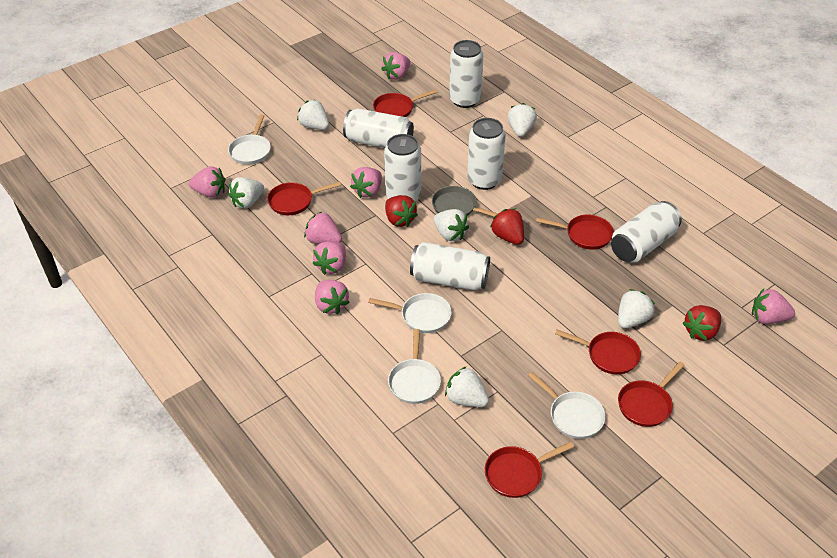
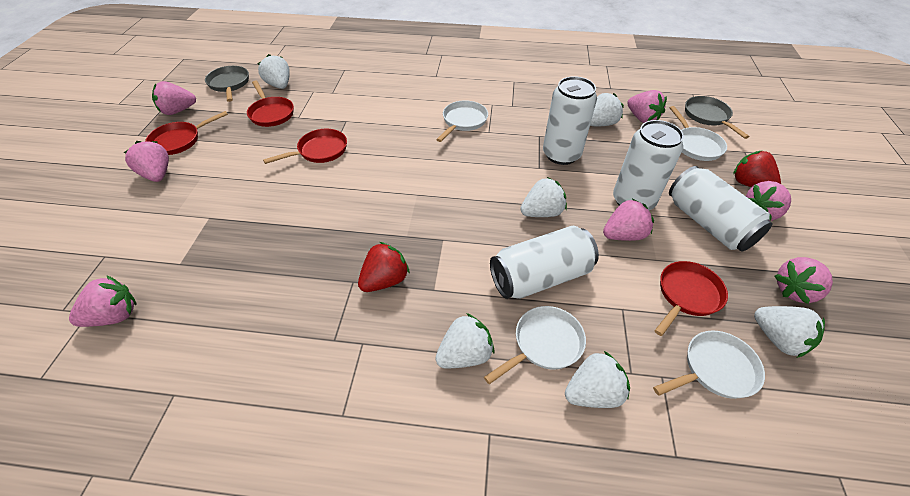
grey pan: [432,186,498,217] = 1 -> [205,66,249,102] [685,96,749,139] = 2
red pan: [267,182,341,215] [373,89,437,117] [485,442,574,498] [536,215,614,249] [555,329,641,375] [618,362,685,427] = 6 -> [145,111,228,155] [247,81,294,127] [263,129,347,164] [654,261,728,336] = 4
red strawberry: [385,195,418,227] [490,209,524,245] [683,305,721,341] = 3 -> [358,242,410,292] [733,151,781,187] = 2
white can: [343,108,414,148] [384,134,421,202] [410,242,490,291] [449,40,484,108] [467,118,506,190] [611,201,682,263] = 6 -> [490,226,599,299] [543,76,597,165] [613,120,684,210] [669,166,773,251] = 4

